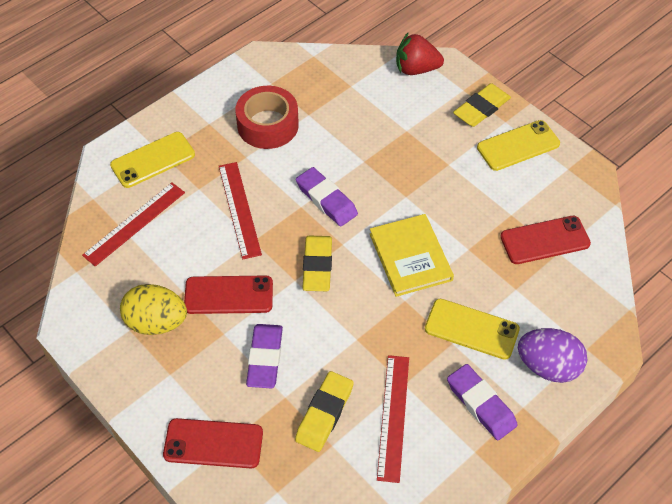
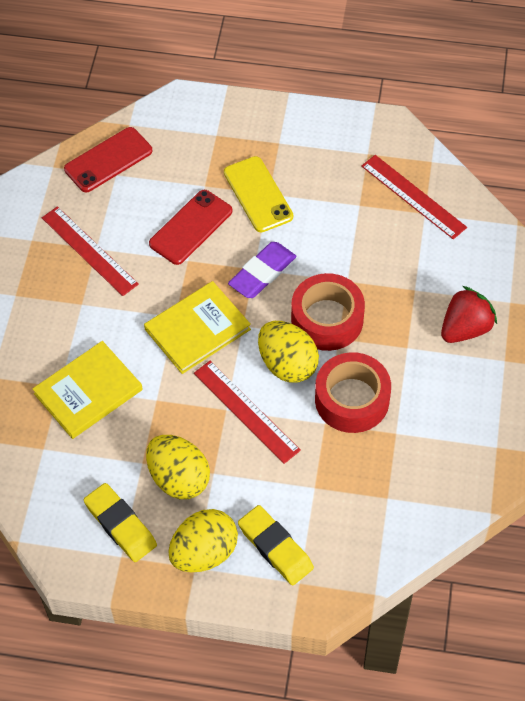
purple egg: [518,328,587,383] = 1 -> none = 0
purple eraser: [246,324,283,388] [296,167,358,227] [447,364,518,440] = 3 -> [228,242,296,298] = 1
red phone: [163,418,263,468] [184,275,273,314] [500,216,591,264] = 3 -> [64,127,152,192] [149,190,233,265] = 2
red tape: [235,86,299,149] = 1 -> [291,273,365,351] [315,352,391,433] = 2
yellow book: [370,214,454,297] = 1 -> [32,341,143,439] [144,281,251,374] = 2
yellow egg: [120,284,187,335] = 1 -> [146,435,210,499] [168,509,238,572] [258,321,319,383] = 3
yellow eraser: [295,371,354,452] [302,236,332,291] [453,83,511,127] = 3 -> [84,483,157,562] [238,505,314,585] = 2
yellow phone: [110,132,195,188] [425,299,520,360] [477,120,560,171] = 3 -> [224,156,293,232] = 1

